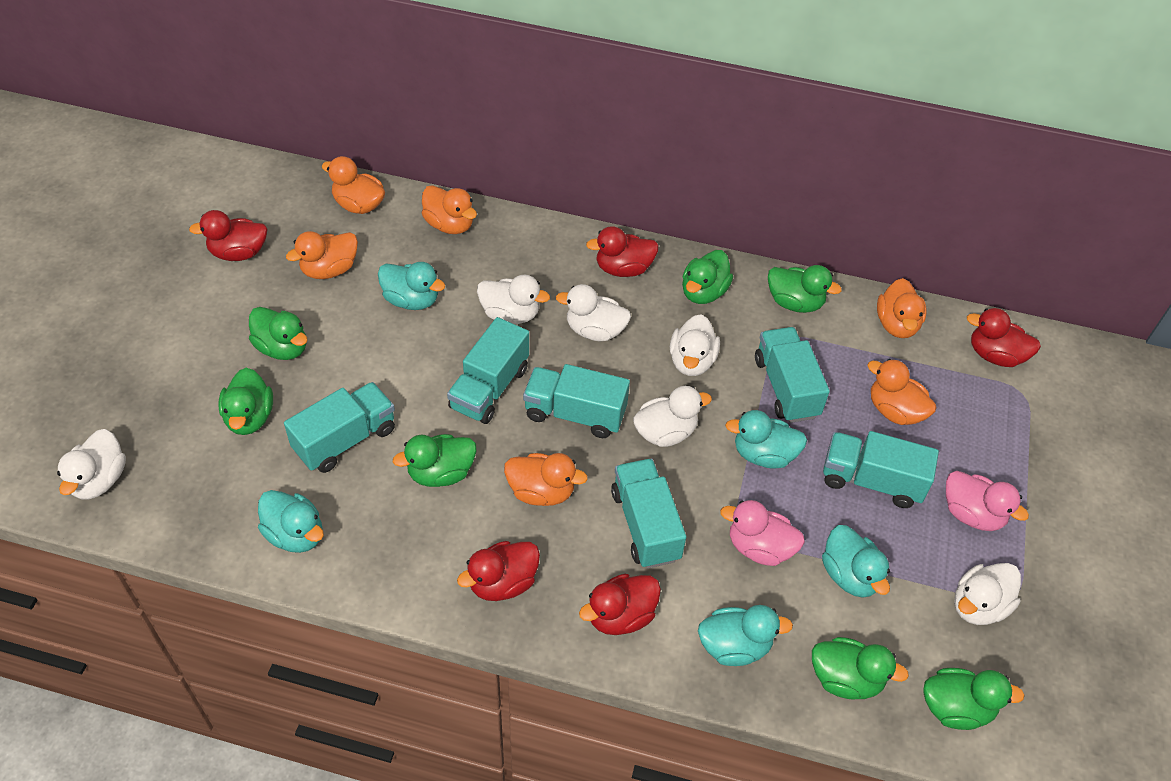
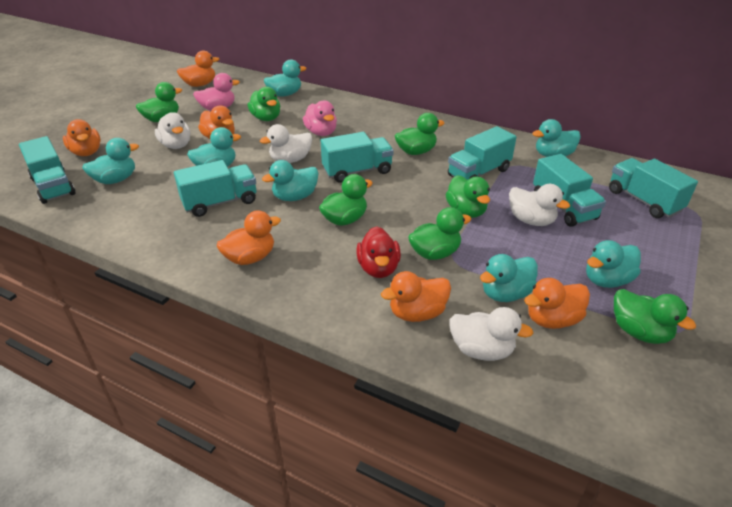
red duck: [189,210,267,261] [457,541,540,601] [579,574,661,635] [586,226,659,277] [967,308,1041,367] = 5 -> [356,226,401,278] = 1
turquoise duck: [258,490,324,553] [378,262,446,310] [698,605,793,666] [725,410,807,469] [822,525,890,598] = 5 -> [82,138,139,184] [187,127,241,167] [262,160,319,201] [264,59,306,97] [480,254,538,302] [532,119,581,157] [586,240,641,288] = 7
white duck: [57,429,126,499] [477,275,550,324] [556,284,631,341] [633,386,712,447] [670,314,720,376] [954,563,1021,625] = 6 -> [155,112,191,149] [260,124,312,163] [449,307,533,361] [509,184,570,226] = 4

